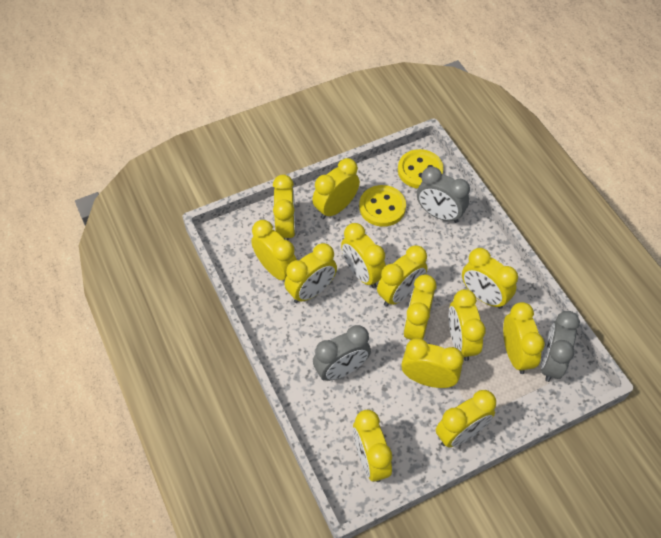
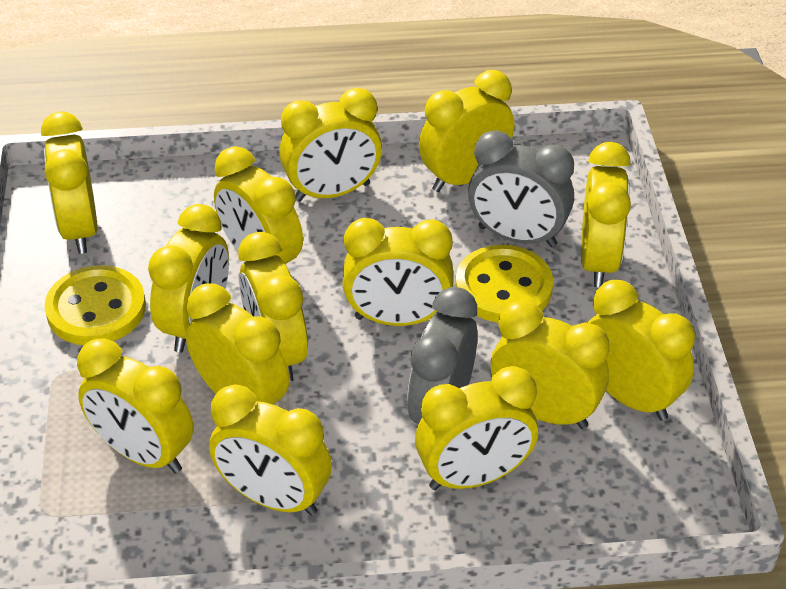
grey clock: [313,325,371,381] [417,166,470,223] [541,311,580,382] = 3 -> [407,287,478,424] [468,131,574,247] = 2
yellow clock: [251,220,297,280] [273,175,296,240] [285,243,337,303] [312,158,360,219] [341,223,386,288] [353,410,392,482] [377,245,428,307] [401,338,464,388] [403,274,436,340] [436,390,496,448] [449,289,486,361] [462,248,518,309] [503,302,545,374] = 13 -> [41,112,98,254] [77,338,194,473] [148,204,229,353] [186,283,290,405] [209,384,332,516] [214,146,303,264] [238,232,308,382] [279,88,382,202] [342,218,453,326] [415,366,538,490] [419,70,514,192] [491,300,610,429] [581,142,631,288] [588,280,695,421] = 14

